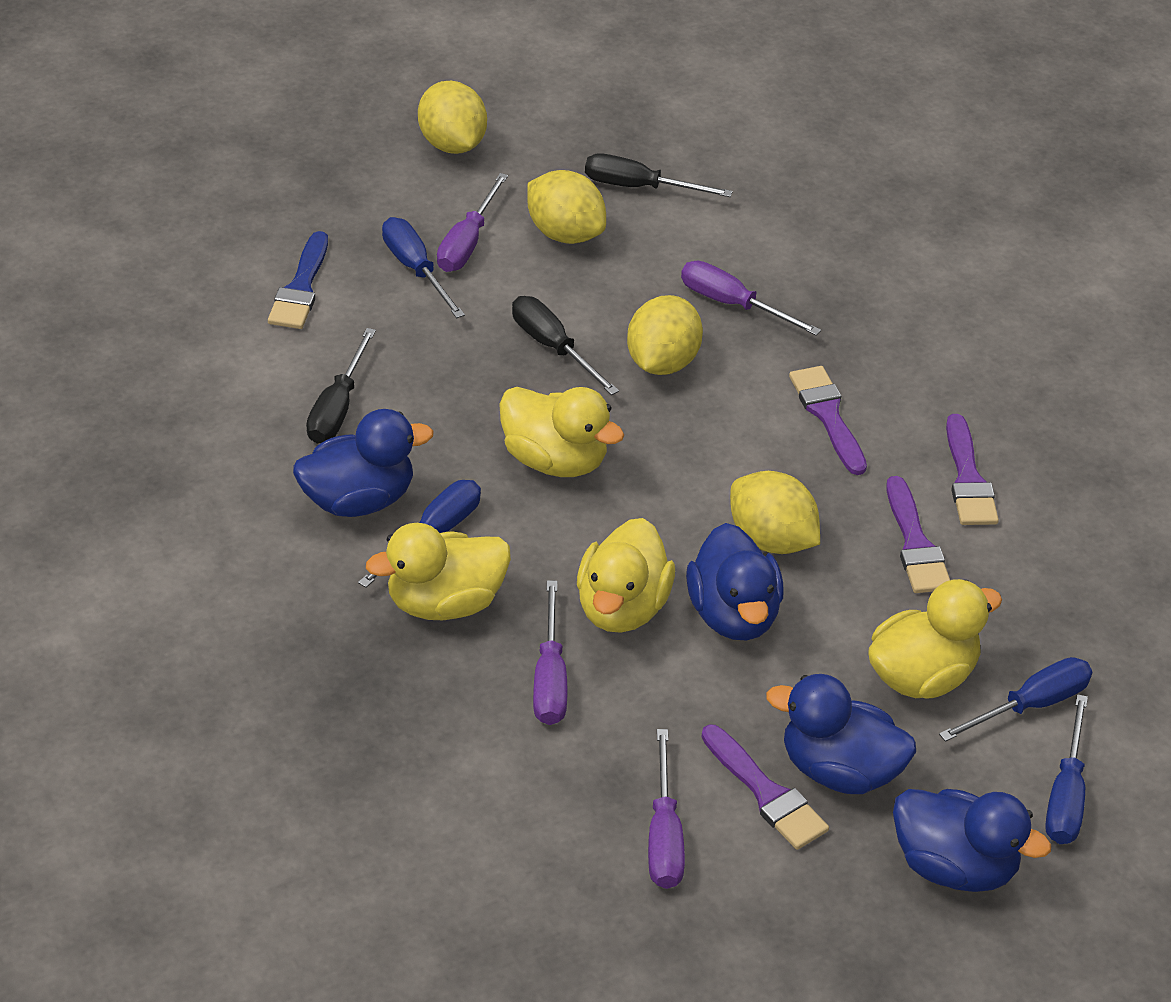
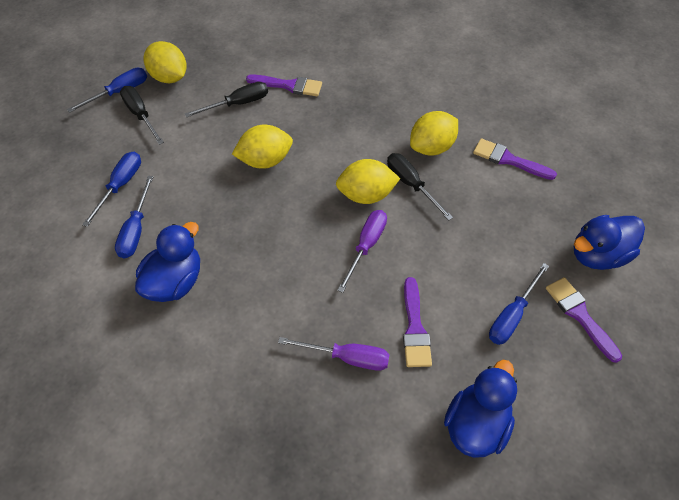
blue brush: [268,231,328,329] = 1 -> none = 0
blue duck: [293,409,434,517] [686,523,784,641] [766,674,916,794] [893,789,1051,892] = 4 -> [135,222,200,302] [444,360,517,458] [574,215,645,270] = 3
purple screwdriver: [437,173,508,272] [533,580,567,725] [648,729,685,889] [681,261,821,336] = 4 -> [278,337,390,371] [337,210,387,293] = 2
yellow duck: [366,523,511,620] [499,387,624,477] [577,518,675,633] [868,579,1002,699] = 4 -> none = 0

